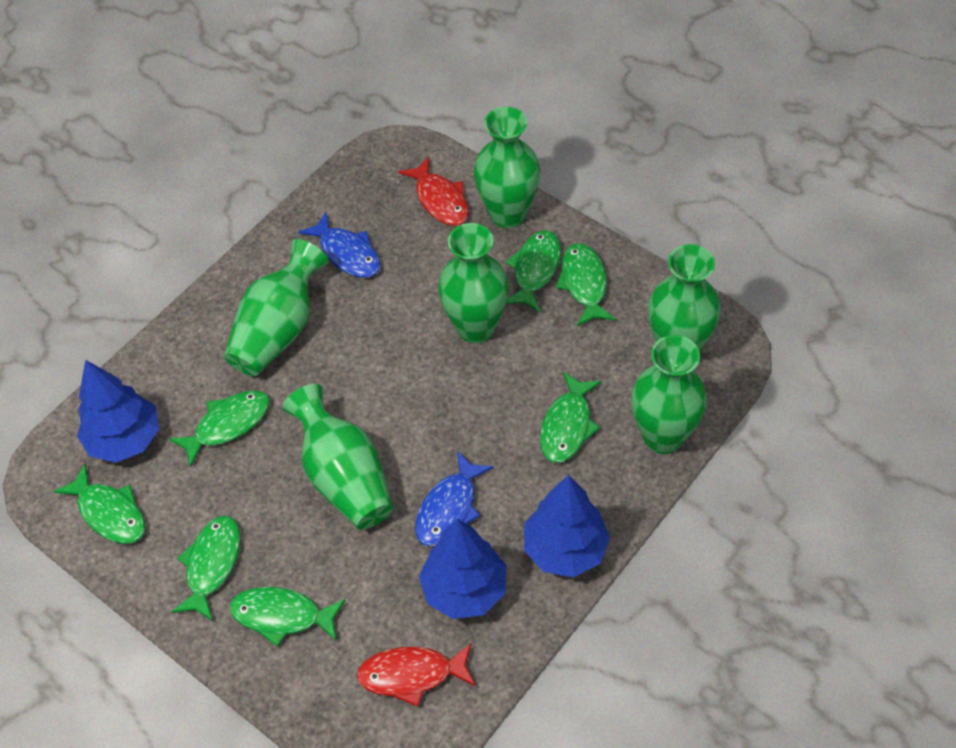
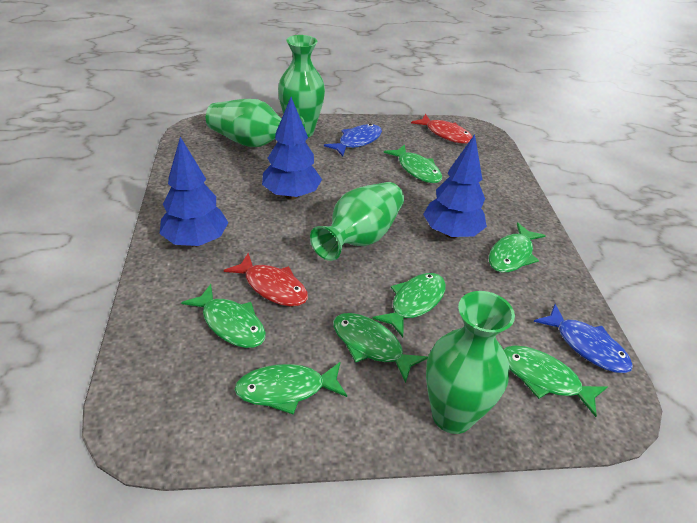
green vase: [224,239,328,376] [282,384,393,530] [438,223,509,343] [474,107,540,228] [631,335,707,454] [648,244,721,351] = 6 -> [206,99,305,147] [278,35,325,137] [310,182,404,261] [426,291,515,434] = 4

